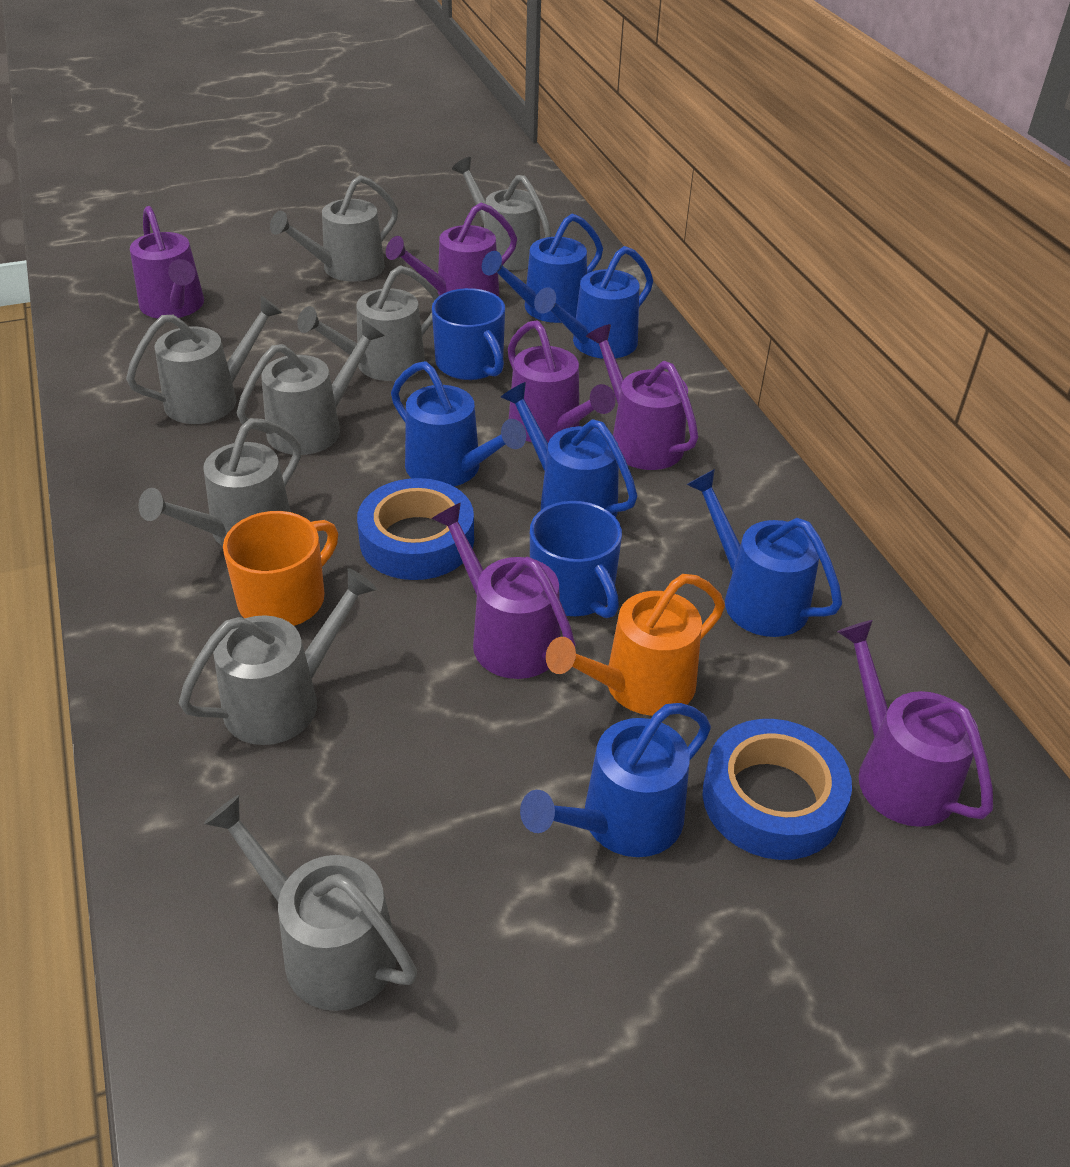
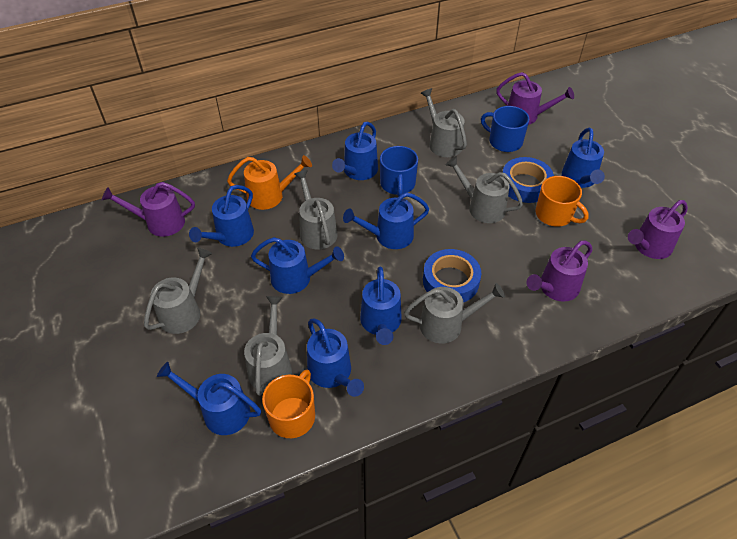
blue watering can: [391,361,526,486] [482,214,603,323] [501,382,637,517] [520,703,711,857] [534,246,653,359] [686,469,842,637] = 6 -> [157,362,261,435] [189,185,254,247] [251,237,344,294] [307,319,364,397] [332,122,378,180] [343,192,429,249] [360,266,402,345] [562,128,605,188] = 8
grey watering can: [126,295,283,424] [138,418,301,546] [179,568,377,745] [204,795,417,1011] [237,319,384,455] [270,175,398,282] [297,265,439,381] [452,157,552,270] = 8 -> [144,248,212,334] [244,296,292,396] [295,170,338,250] [404,283,505,344] [420,88,467,157] [446,156,523,223] = 6
orange mug: [223,511,338,626] = 1 -> [262,369,315,438] [536,176,589,227] = 2
purple watering can: [130,206,204,319] [386,202,517,297] [431,503,576,679] [508,320,616,443] [586,324,698,470] [837,620,993,827] = 6 -> [102,182,195,237] [496,72,574,125] [527,240,592,302] [628,200,688,259] = 4

